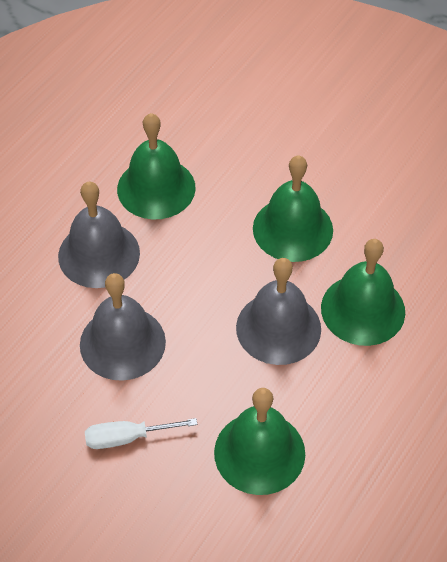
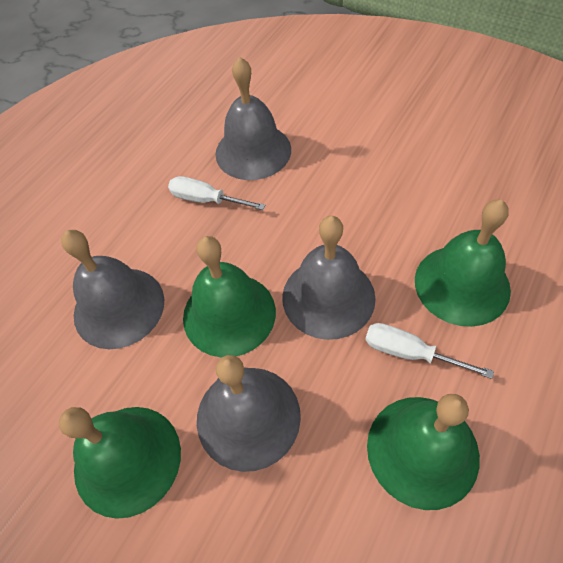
grey bell: [58,181,140,288] [80,273,166,381] [236,258,321,365] = 3 -> [61,230,164,349] [197,355,301,472] [215,56,291,180] [282,216,376,340] = 4
white screwdriver: [85,418,197,449] = 1 -> [168,176,266,210] [365,323,494,379] = 2

